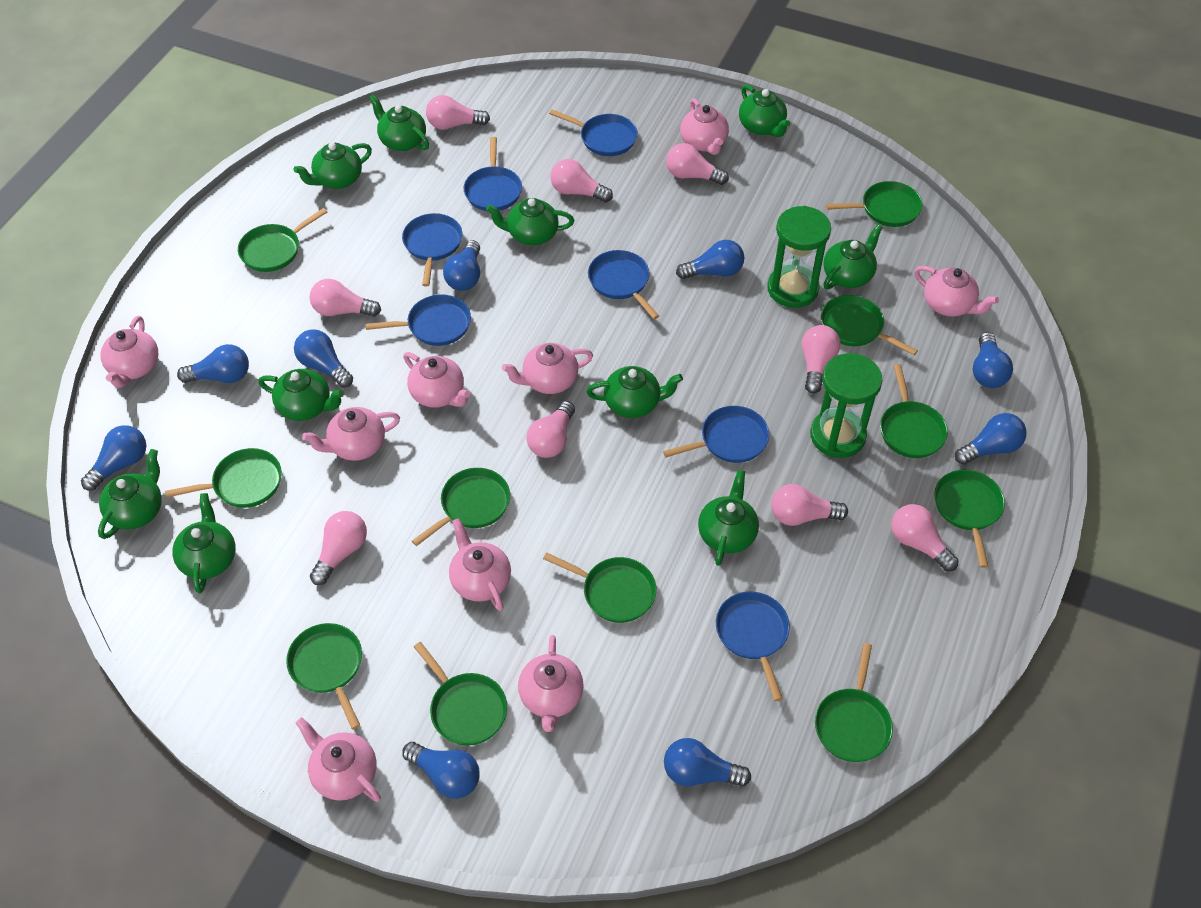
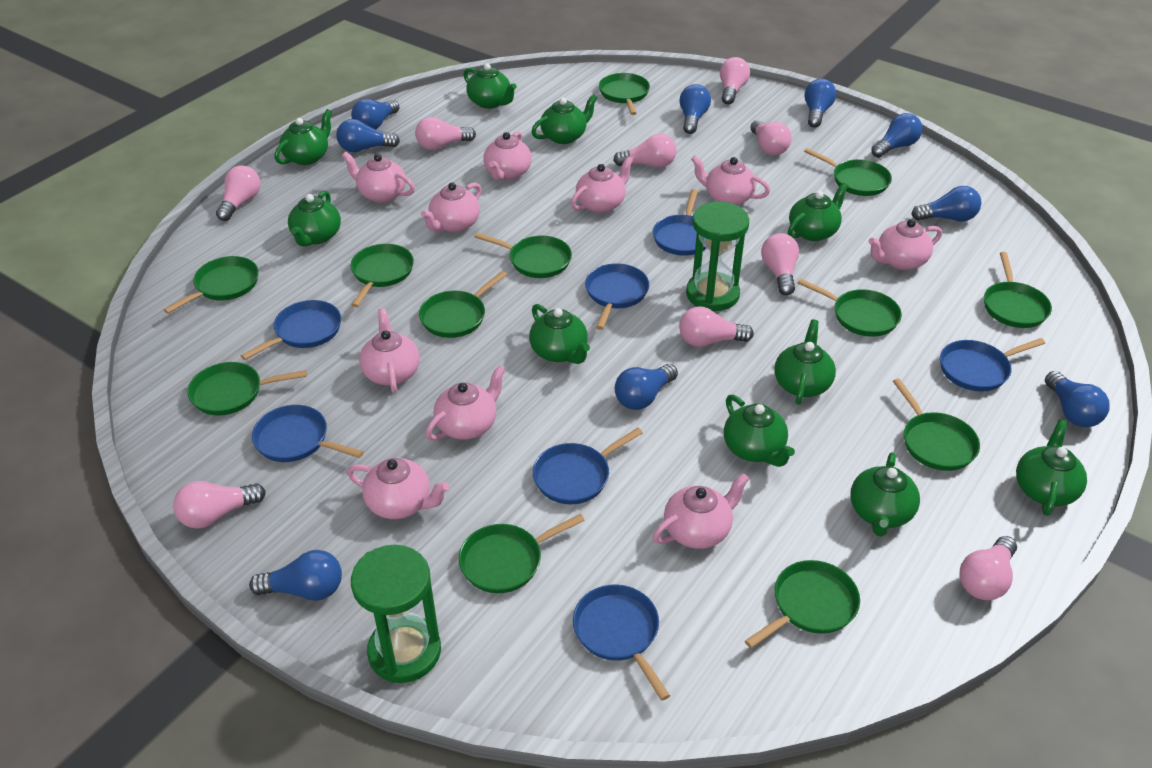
green pan: [165,448,282,508] [238,208,327,272] [286,623,362,729] [412,468,510,546] [414,642,507,746] [543,552,657,623] [815,643,893,762] [821,295,918,355] [826,181,923,227] [880,364,948,458] [934,470,1005,568] = 11 -> [164,256,259,314] [187,362,307,416] [350,244,414,307] [419,271,507,338] [459,514,585,593] [474,232,572,278] [599,73,650,115] [745,560,860,648] [798,278,902,337] [804,148,892,196] [893,378,980,471] [984,252,1052,328] = 12
pink teapot: [101,316,158,388] [296,717,381,802] [302,407,400,461] [403,352,470,408] [449,518,511,611] [502,343,593,394] [518,635,584,732] [680,98,729,155] [914,266,999,317] = 9 -> [342,152,415,203] [347,458,449,519] [359,308,420,393] [421,182,481,232] [426,366,505,441] [483,131,532,181] [571,156,633,213] [653,473,750,549] [691,156,770,205] [868,219,942,270] = 10

